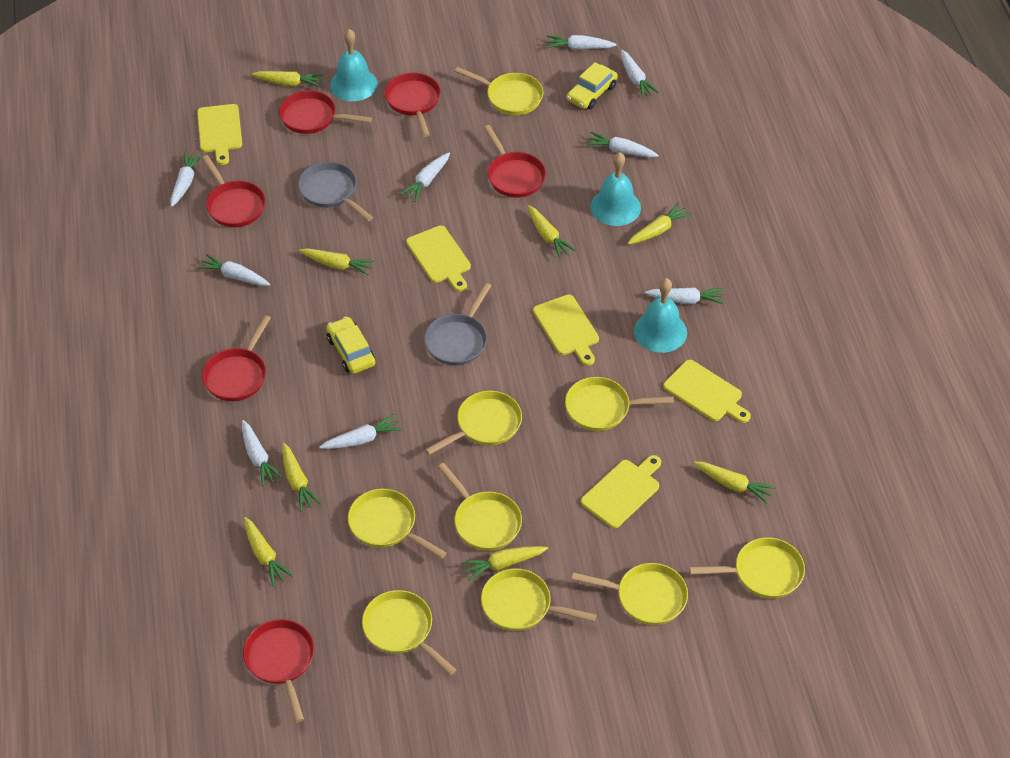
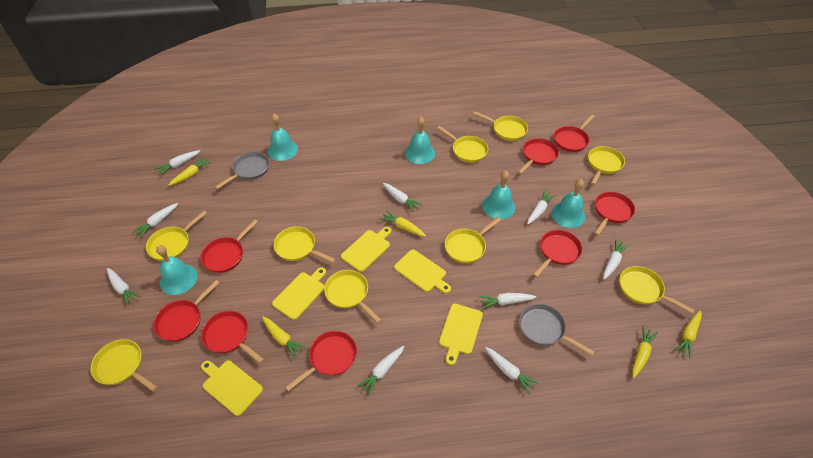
red pan: [202,155,265,227] [202,315,271,401] [243,619,314,723] [279,91,372,134] [385,73,441,137] [484,125,546,198] = 6 -> [153,280,219,342] [200,219,258,273] [201,311,264,364] [285,331,357,391] [518,138,559,174] [533,230,582,277] [554,114,595,152] [594,192,635,236] = 8
turquoise bell: [330,29,378,101] [591,152,641,226] [634,278,687,353] = 3 -> [156,245,198,295] [268,114,298,161] [405,117,435,164] [482,171,515,219] [551,179,585,228] = 5
yellow car: [326,317,375,374] [567,62,618,109] = 2 -> none = 0
yellow carrot: [244,517,293,586] [252,71,323,87] [282,443,322,512] [299,248,375,275] [461,546,548,581] [528,205,576,259] [628,203,692,244] [694,461,776,504] = 8 -> [169,157,211,186] [262,316,306,359] [379,210,426,237] [632,326,658,378] [675,310,702,359] = 5

